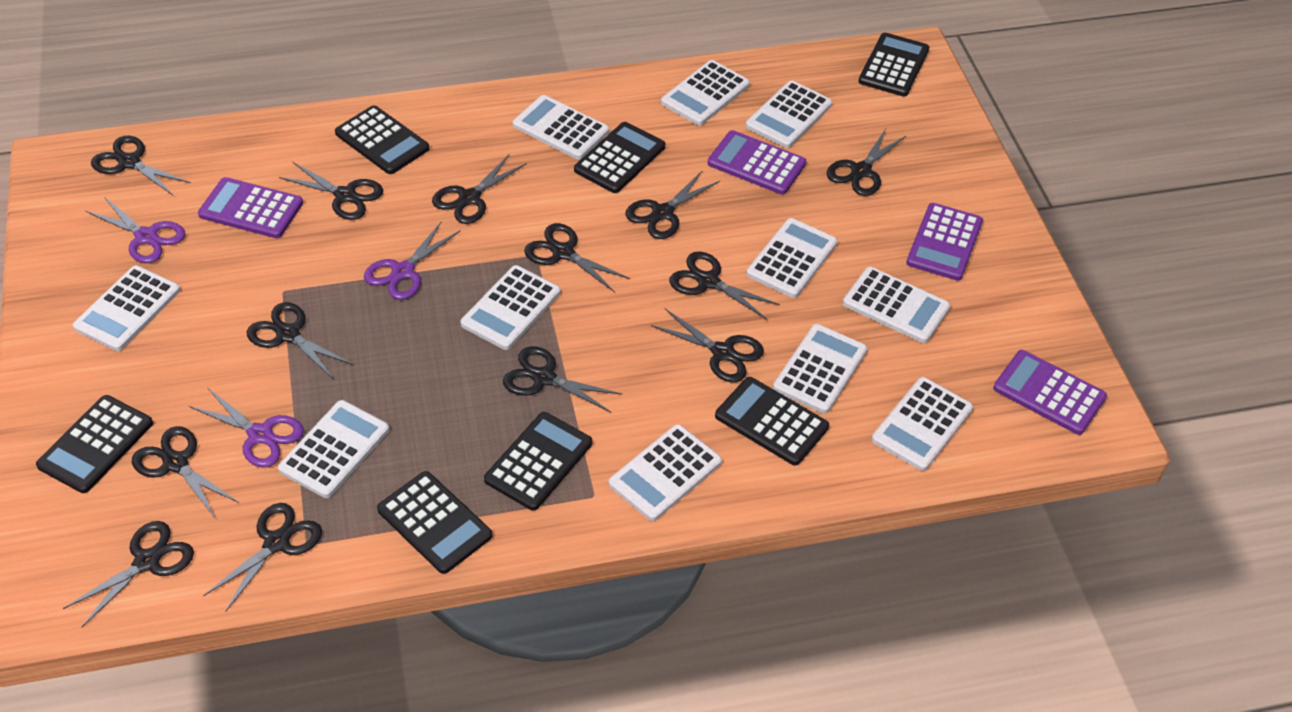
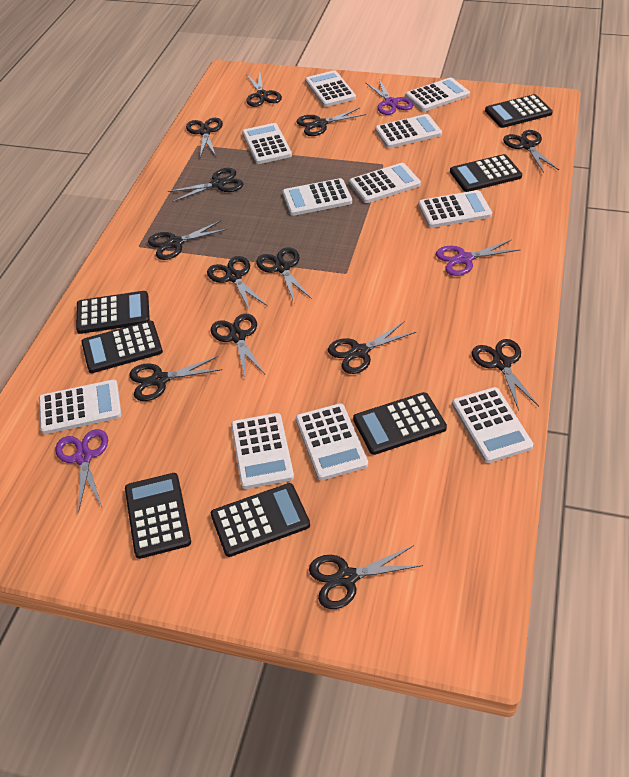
purple calculator: [198,177,303,238] [708,130,806,194] [906,203,983,281] [993,350,1107,435] = 4 -> none = 0

